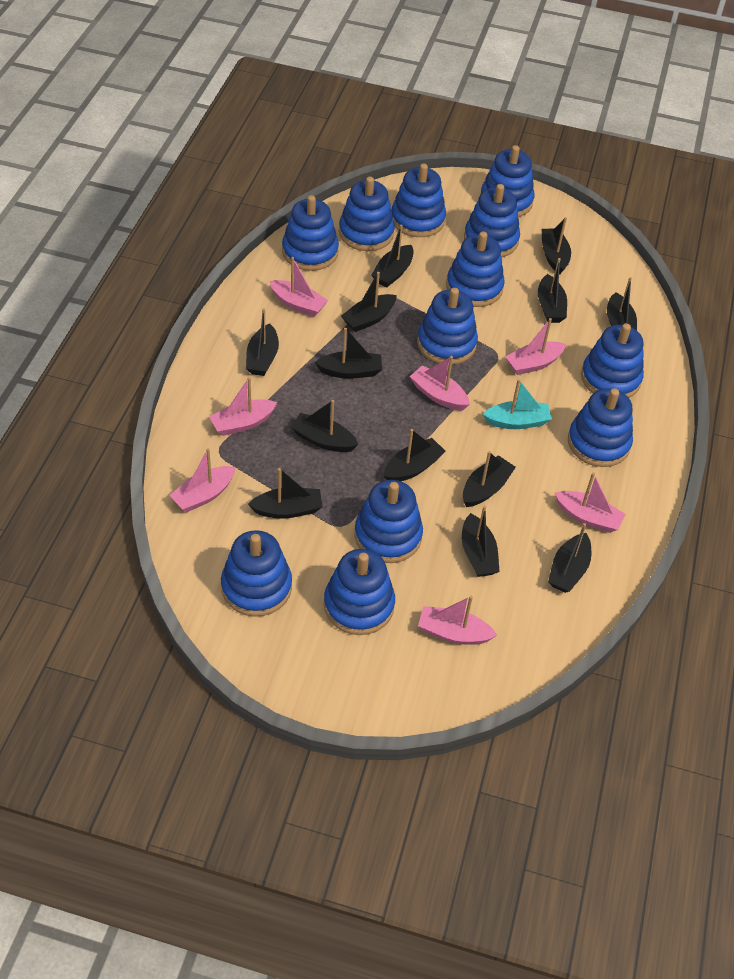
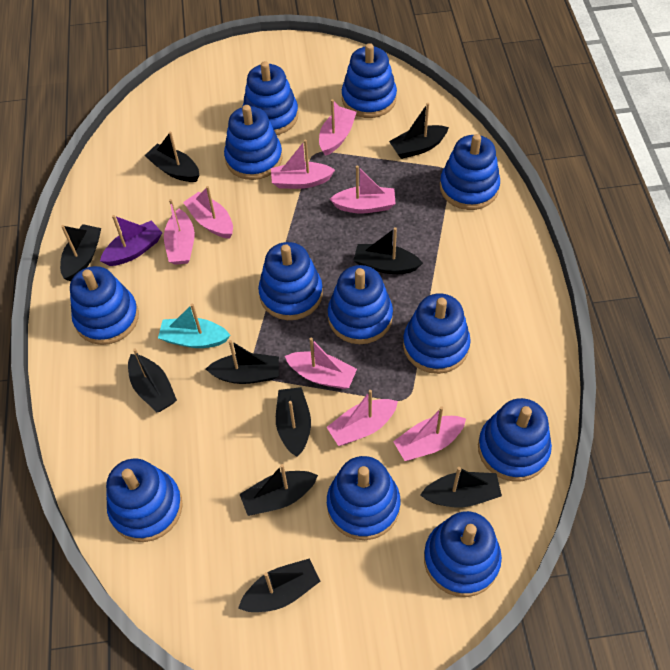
black boat: [246,308,279,376] [248,468,323,519] [291,400,359,452] [315,328,382,379] [341,272,397,332] [372,224,414,287] [384,429,446,481] [462,506,500,577] [463,451,516,507] [538,258,567,323] [542,217,571,275] [548,523,591,593] [607,277,637,330] = 13 -> [60,224,101,281] [128,348,177,412] [145,131,199,182] [206,340,279,384] [238,559,320,612] [240,464,318,516] [276,387,311,457] [353,227,423,274] [389,103,449,159] [420,467,502,507] = 10
pink boat: [169,448,235,512] [209,377,277,436] [269,257,328,317] [410,356,470,411] [418,596,497,645] [505,318,566,375] [555,472,626,533] = 7 -> [164,199,195,265] [183,186,233,239] [271,140,335,189] [285,338,357,389] [319,99,357,156] [327,390,398,446] [330,165,396,214] [393,406,466,461] = 8
purple boat: none = 0 -> [100,215,162,266] = 1

